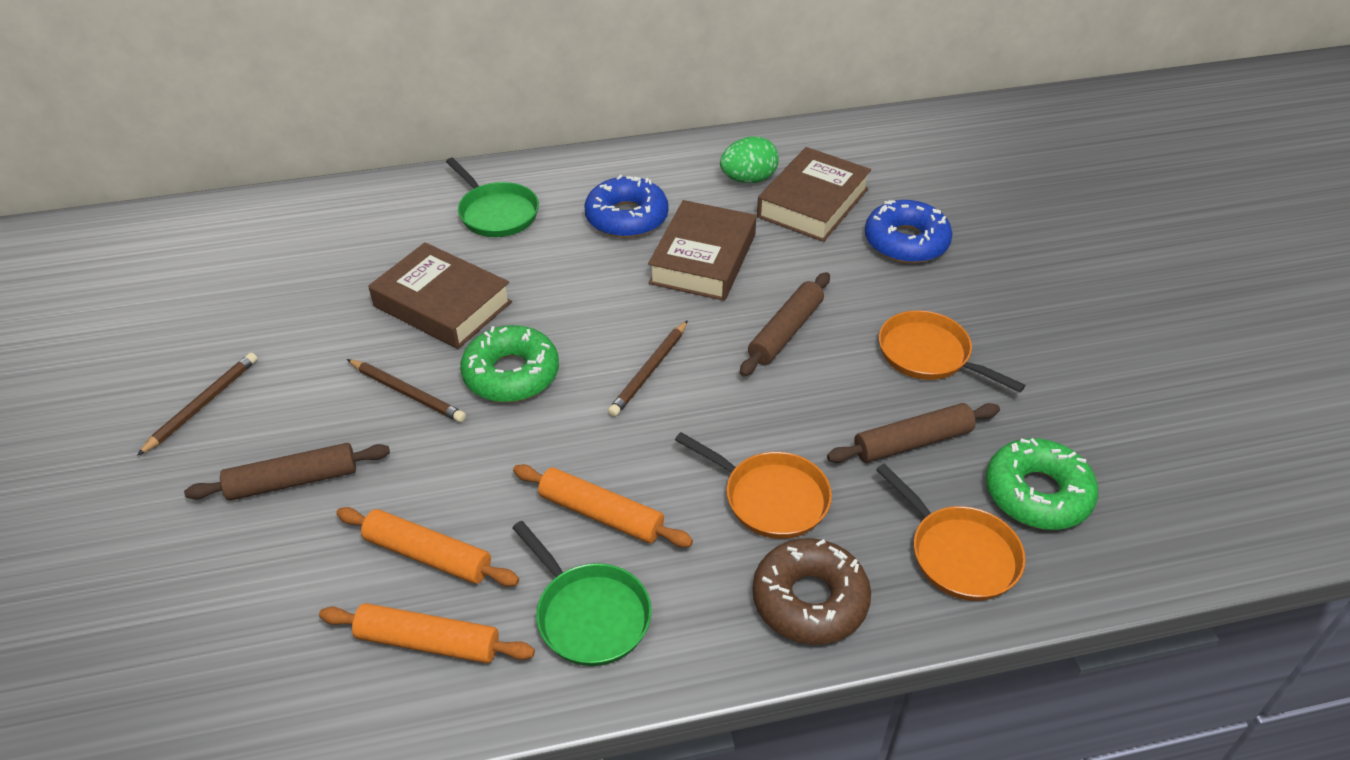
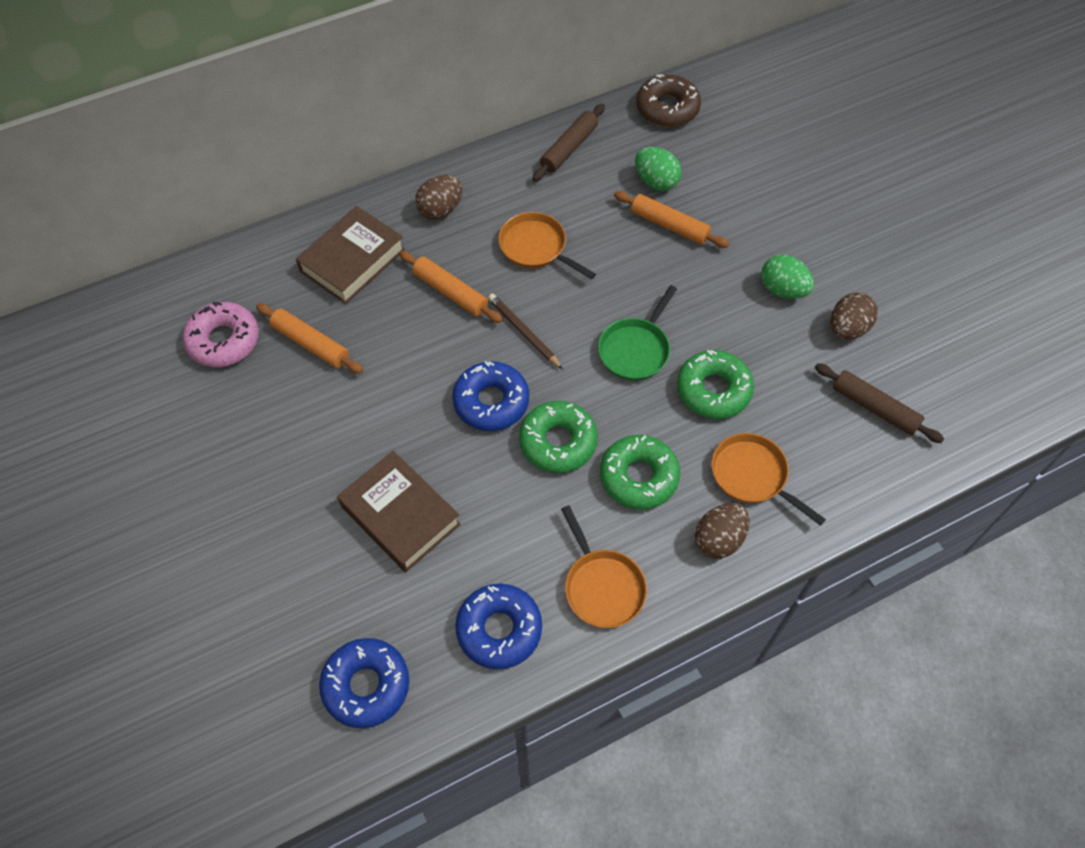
blue donut: [584,175,669,238] [865,200,952,263] = 2 -> [319,638,409,728] [452,361,529,431] [455,584,542,669] = 3
brown book: [369,242,512,349] [648,200,756,301] [757,147,871,242] = 3 -> [296,206,405,304] [337,451,461,572] = 2
brown egg: none = 0 -> [415,175,462,220] [695,503,750,559] [830,292,878,340] = 3
brown pencil: [137,353,258,456] [347,359,466,422] [608,320,688,417] = 3 -> [488,294,563,369] = 1
brown rolling pin: [184,443,390,500] [740,272,830,377] [827,403,1000,463] = 3 -> [532,104,605,181] [815,363,944,443] = 2
green donut: [460,325,559,402] [986,438,1098,530] = 2 -> [519,401,598,473] [600,435,680,510] [677,350,754,419] = 3
green egg: [720,136,779,183] = 1 -> [635,147,682,191] [761,255,814,299] = 2
green pan: [446,157,539,237] [512,521,652,666] = 2 -> [598,285,677,381] = 1
pink donut: none = 0 -> [183,302,259,367] = 1

